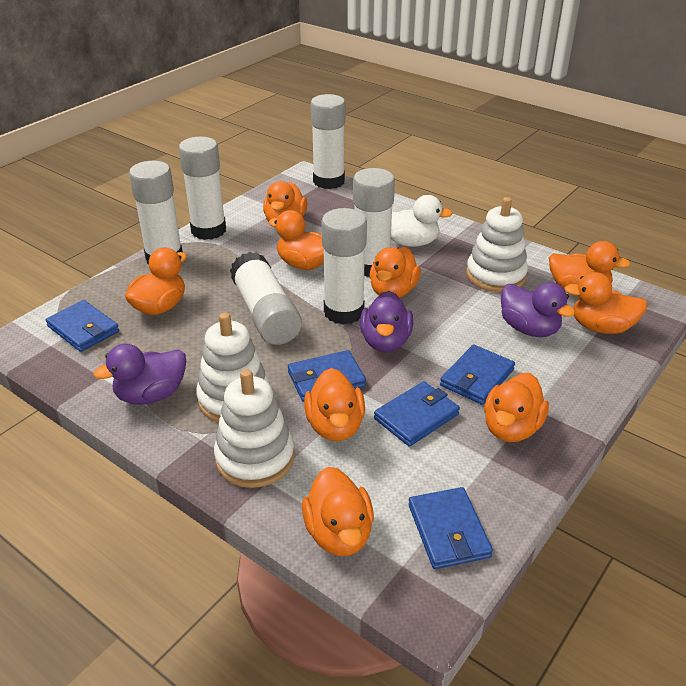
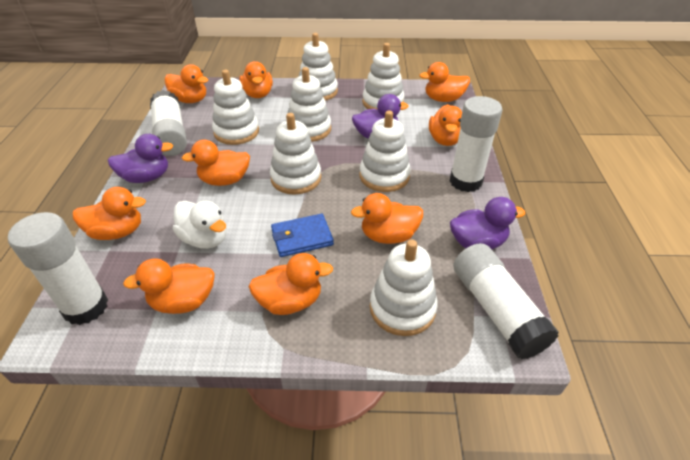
blue wallet: [46,300,119,352] [288,350,366,402] [374,381,460,446] [408,487,493,569] [440,344,515,405] = 5 -> [271,214,334,257] = 1
white glue stick: [129,161,183,264] [179,137,226,240] [230,252,302,345] [311,94,345,189] [321,208,367,325] [353,168,395,277] = 6 -> [8,212,108,325] [150,90,187,156] [450,96,503,192] [453,243,559,360] = 4
white stacking toy: [196,312,270,423] [214,369,295,488] [466,197,528,292] = 3 -> [212,70,259,145] [270,113,321,195] [286,67,331,142] [299,33,338,101] [359,111,411,192] [362,43,405,109] [370,240,438,336] = 7

